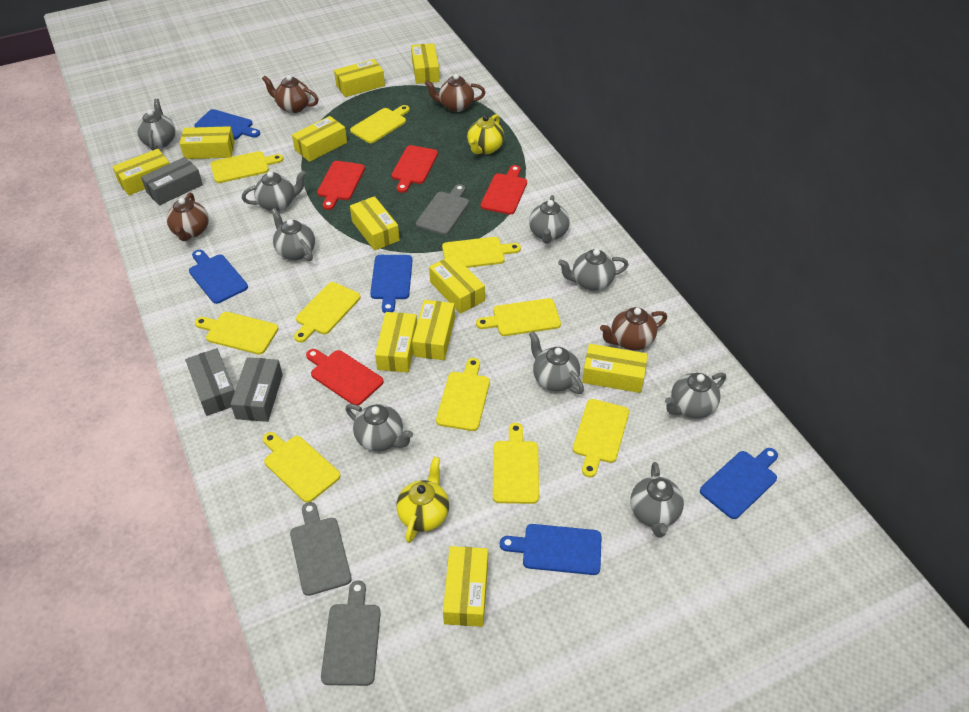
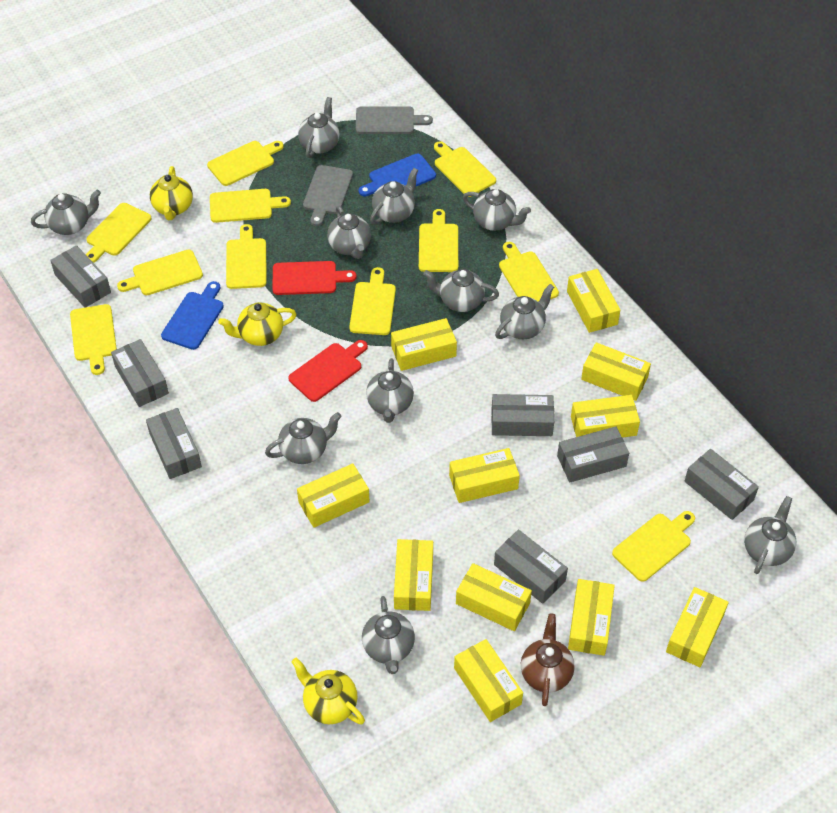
blue cutting board: [189,250,248,304] [194,109,260,140] [370,255,413,313] [500,524,602,575] [700,448,778,519] = 5 -> [161,281,224,350] [359,154,436,196] = 2
brown teapot: [167,193,209,241] [262,75,319,113] [425,74,485,112] [600,307,667,351] = 4 -> [521,613,575,706] = 1
grey box: [141,157,203,206] [185,348,235,416] [231,357,283,422] = 3 -> [50,245,111,308] [111,339,169,407] [146,408,202,479] [491,394,554,436] [494,530,568,604] [557,426,629,482] [685,449,759,520] = 7
grey cutting board: [290,502,352,596] [321,580,381,686] [416,184,469,235] = 3 -> [303,165,353,226] [356,106,433,134] = 2
grey teapot: [137,99,176,151] [242,170,307,211] [271,208,315,261] [345,404,413,451] [529,195,570,244] [529,331,584,394] [558,249,628,291] [630,462,684,538] [665,372,726,418] = 9 -> [31,190,101,235] [265,412,341,464] [298,97,339,158] [327,206,371,259] [362,596,415,674] [366,358,414,423] [370,168,418,225] [423,269,499,312] [463,189,531,231] [495,284,554,339] [744,496,796,574] = 11
red cutting board: [306,349,384,406] [317,161,365,210] [391,145,438,193] [481,165,527,215] = 4 -> [272,261,357,295] [288,340,368,402] = 2
yellow cutting board: [195,312,279,355] [210,151,283,183] [263,432,341,503] [294,282,361,343] [350,105,410,143] [436,358,490,431] [442,237,521,268] [476,298,561,336] [493,423,539,504] [573,399,629,478] = 10 -> [70,304,117,375] [86,203,151,263] [117,249,203,295] [207,141,284,186] [210,189,291,223] [226,224,267,289] [349,267,396,335] [419,209,458,272] [434,141,496,197] [499,242,559,301] [612,511,695,582] = 11
yellow teapot: [396,457,449,543] [467,114,504,154] = 2 -> [150,166,193,220] [218,302,297,346] [291,658,365,724] = 3

